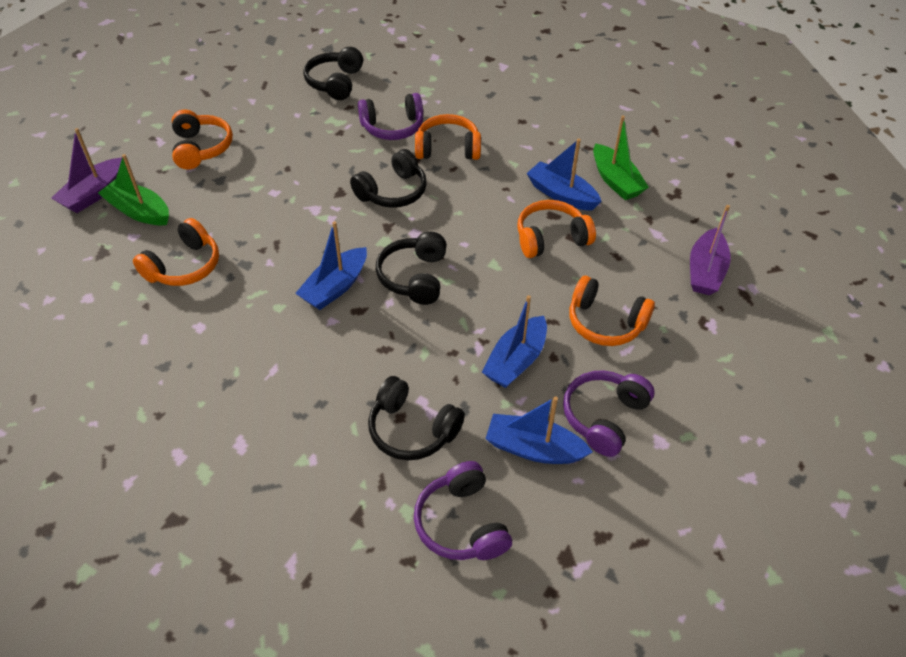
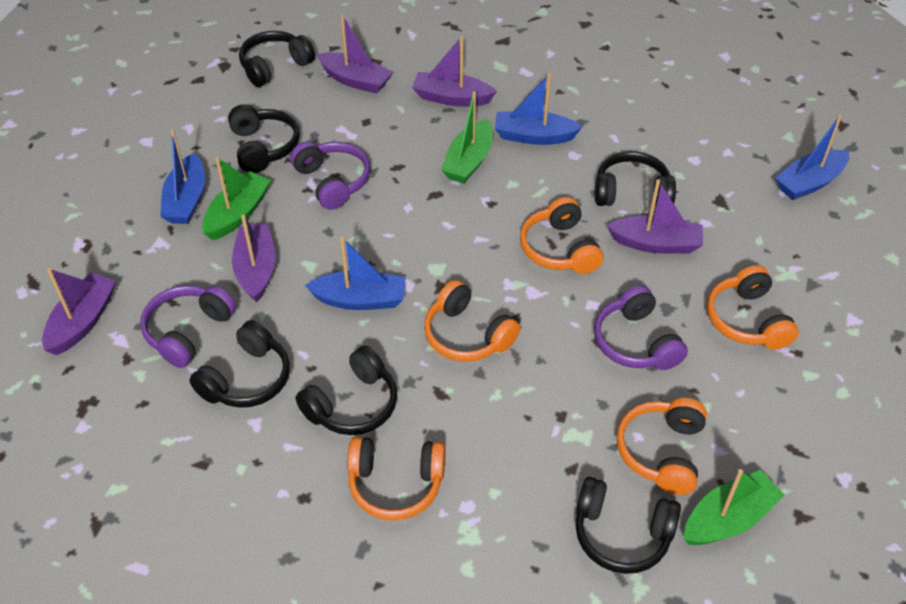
black headphones: [303,47,363,100] [350,149,427,208] [368,376,465,460] [376,232,447,305] = 4 -> [190,320,290,408] [228,104,300,173] [239,31,315,87] [296,346,397,435] [575,477,681,574] [595,151,676,206] = 6
green boat: [98,154,169,225] [593,115,649,200] = 2 -> [202,157,271,240] [441,91,493,183] [684,469,784,545] = 3
purple boat: [51,128,122,213] [690,205,731,295] = 2 -> [42,268,116,355] [232,215,276,302] [317,14,393,94] [412,36,497,107] [607,179,703,254] = 5

